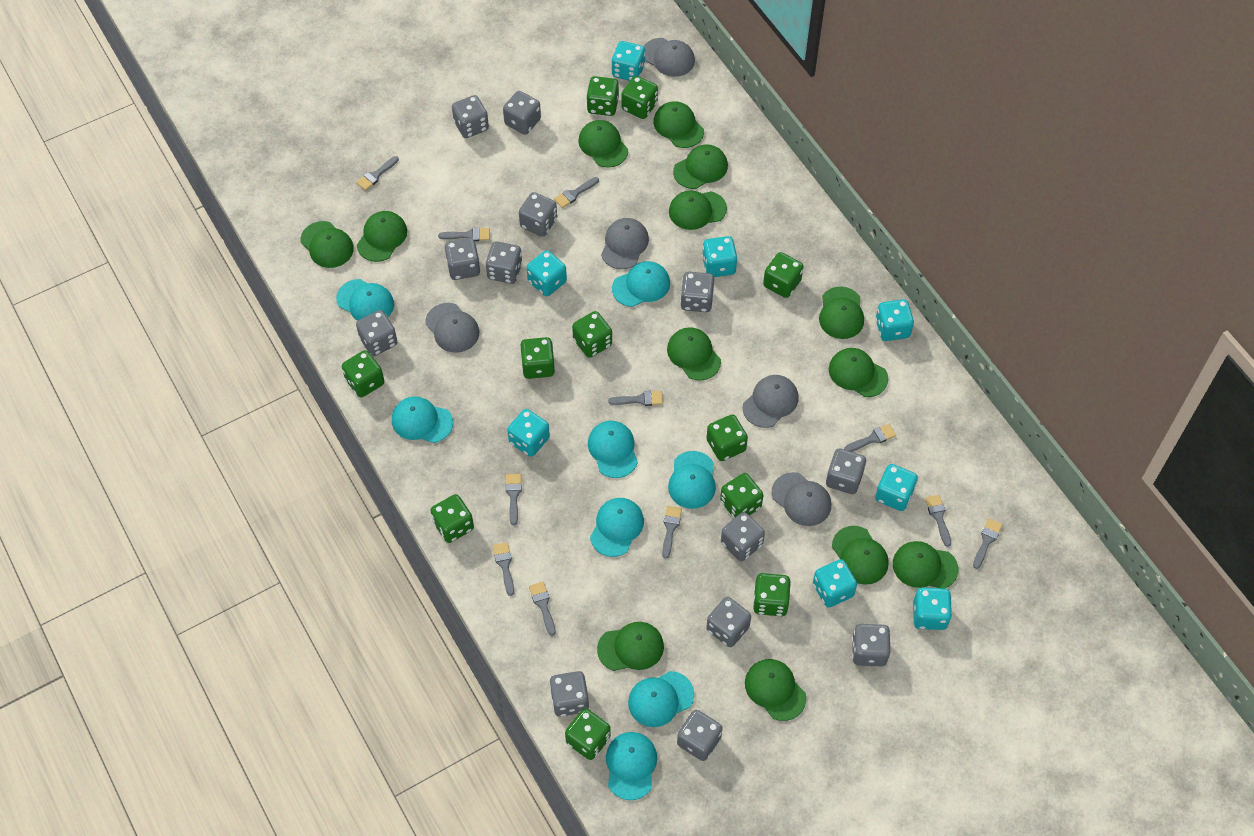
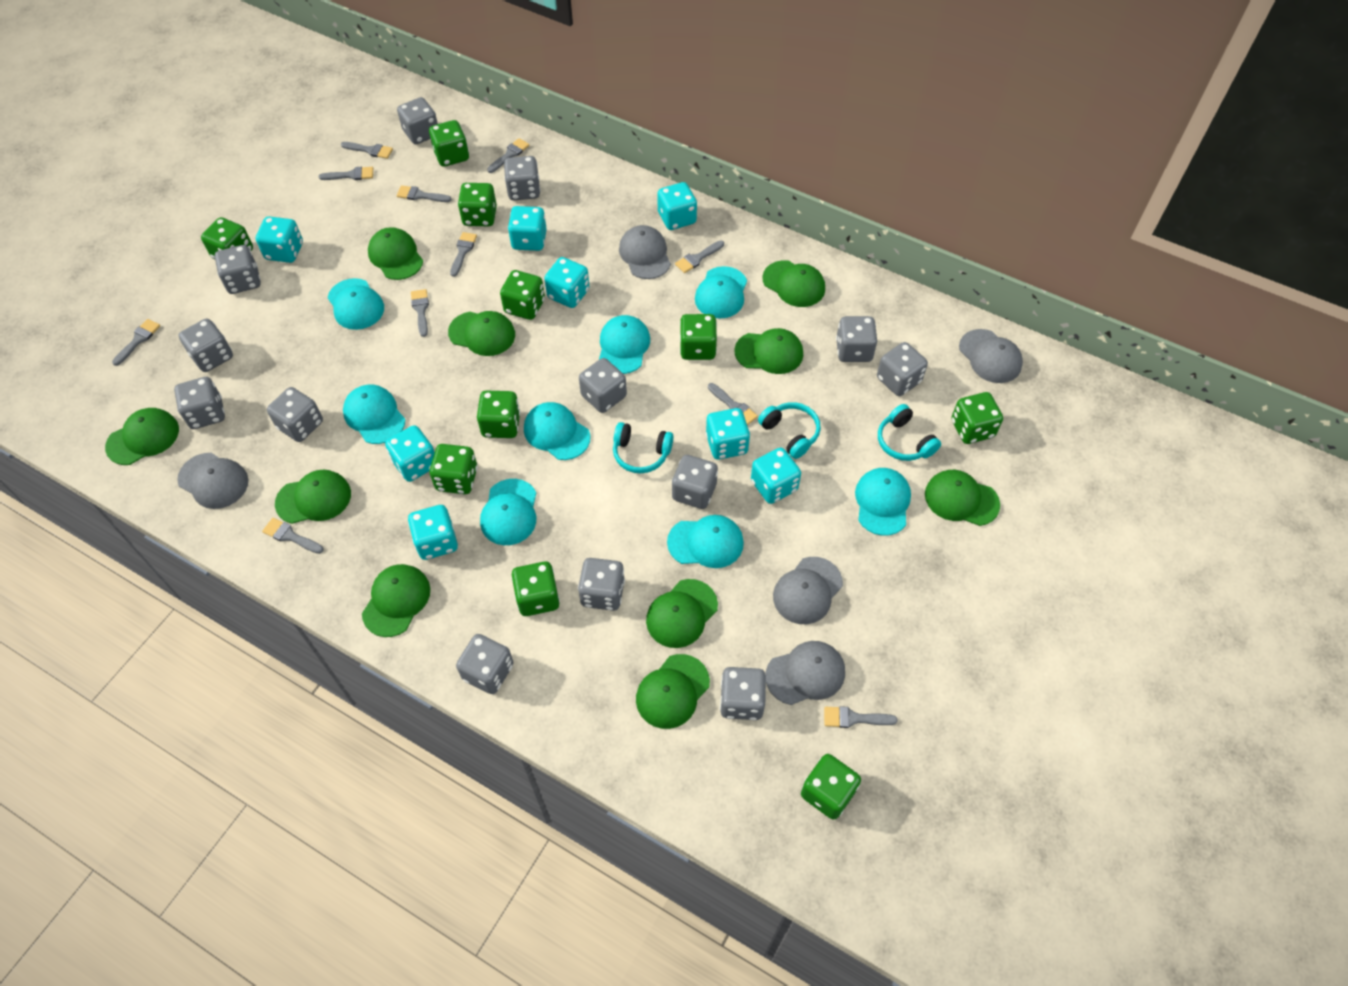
green cap: [301,221,354,268] [357,211,407,262] [578,120,628,168] [597,622,664,671] [653,101,704,148] [667,327,721,381] [669,190,727,230] [673,145,728,189] [745,659,806,721] [819,287,864,339] [829,348,888,397] [832,526,889,585] [893,541,958,588] = 13 -> [105,408,179,465] [275,470,351,524] [362,564,430,637] [368,227,423,280] [448,311,515,356] [636,654,710,729] [646,579,718,648] [734,328,803,374] [762,260,825,307] [925,470,1000,526] = 10
green dice: [342,350,384,397] [430,494,474,543] [520,337,555,379] [565,708,611,760] [572,311,612,358] [586,76,619,116] [621,76,658,119] [707,414,748,461] [720,473,763,518] [753,573,791,616] [763,252,803,298] = 11 -> [201,217,253,259] [429,120,469,167] [429,444,478,494] [458,183,497,226] [477,390,520,438] [500,270,545,320] [511,561,560,616] [680,314,717,360] [801,754,861,819] [951,392,1003,444] = 10
turquoise headphones: none = 0 -> [613,422,673,473] [758,402,821,459] [878,404,941,461] = 3

